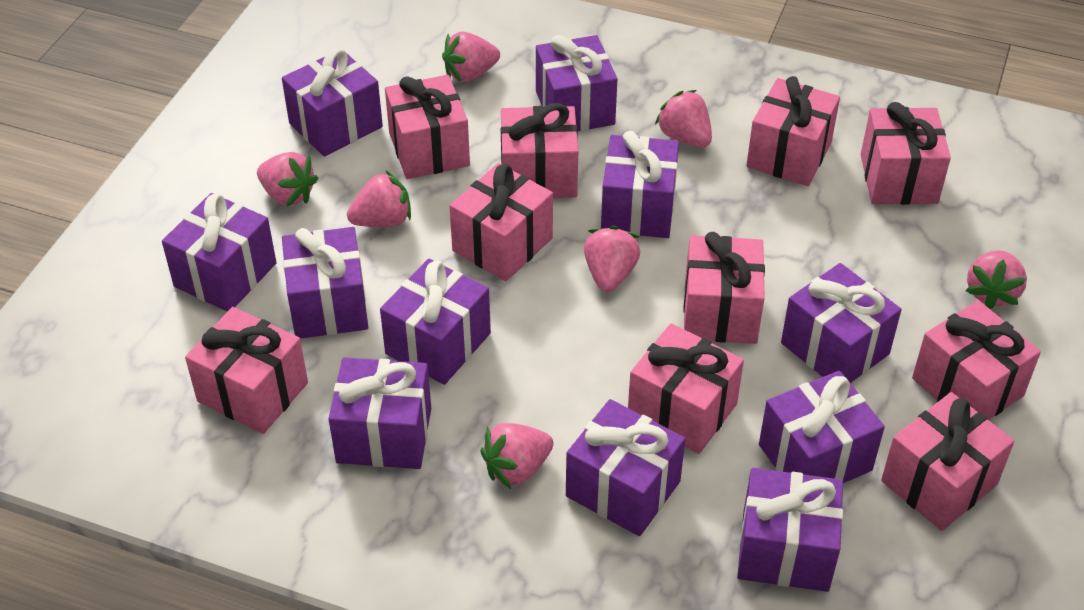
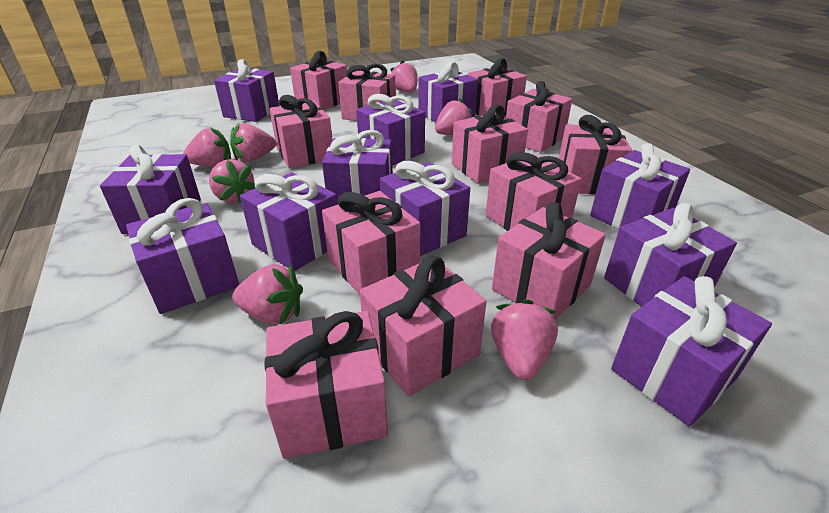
pink gift: [185,307,308,434] [385,75,470,179] [450,163,553,281] [501,103,578,198] [628,323,744,454] [683,232,765,344] [746,76,840,186] [861,102,951,205] [881,392,1014,531] [912,300,1041,420] = 10 -> [265,311,388,459] [269,95,332,168] [290,51,347,110] [322,191,420,295] [338,64,396,121] [360,256,486,397] [452,105,528,184] [468,58,527,116] [486,152,582,231] [492,202,606,319] [506,81,572,153] [559,115,632,194] = 12

